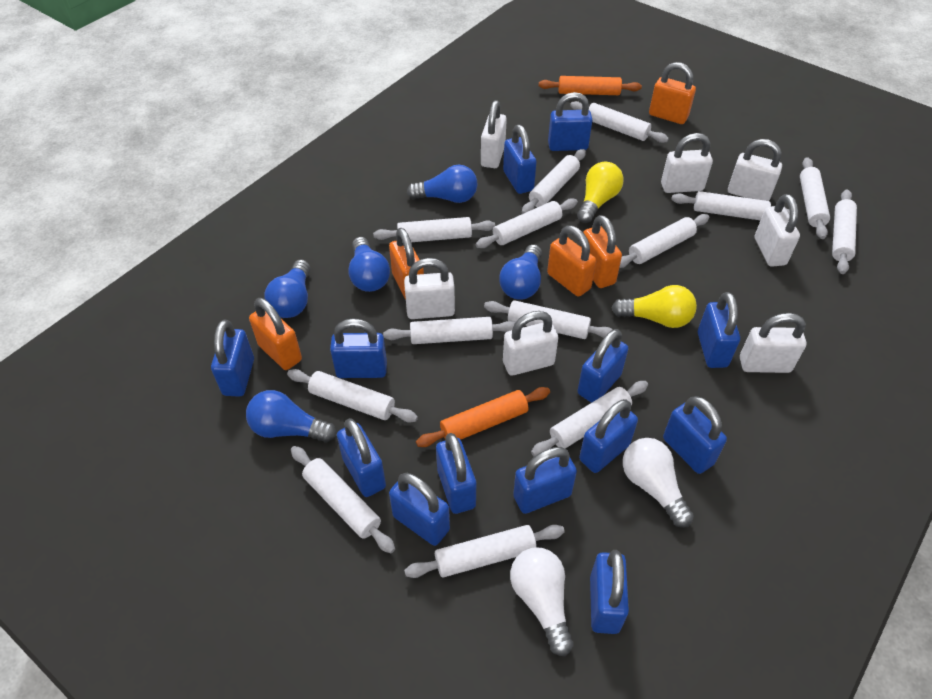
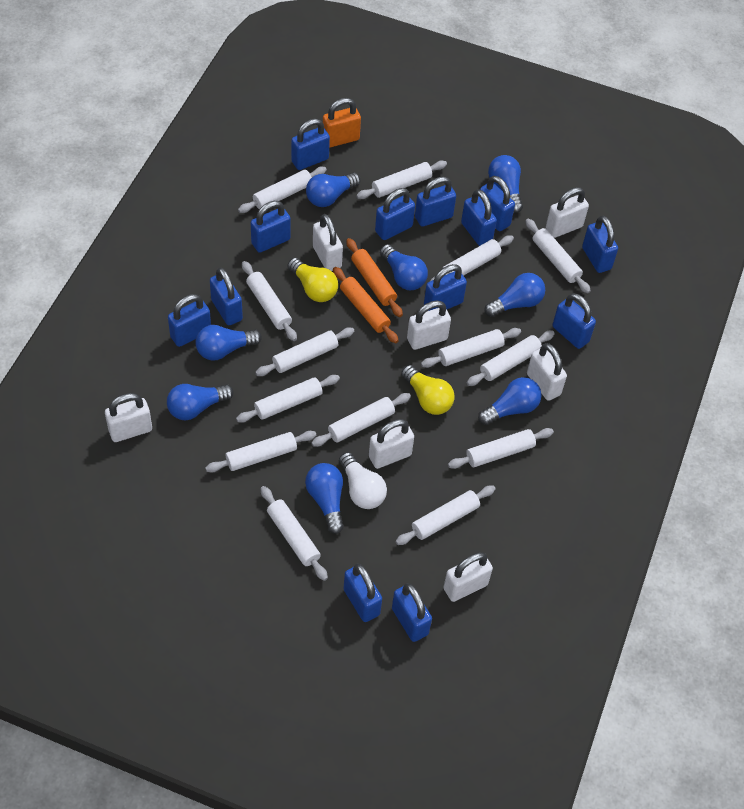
blue light bulb: [246,390,336,443] [265,259,310,318] [348,237,390,292] [407,165,478,203] [499,244,542,300] = 5 -> [167,384,234,420] [195,325,262,361] [305,463,344,534] [306,173,360,207] [380,244,428,290] [478,377,541,425] [484,273,545,317] [488,155,523,213] = 8
orange padlock: [249,298,302,370] [389,228,424,300] [547,225,596,297] [583,215,622,288] [649,62,696,124] = 5 -> [323,98,361,148] = 1
white light bulb: [510,547,574,657] [623,438,694,528] = 2 -> [339,452,387,509] = 1

